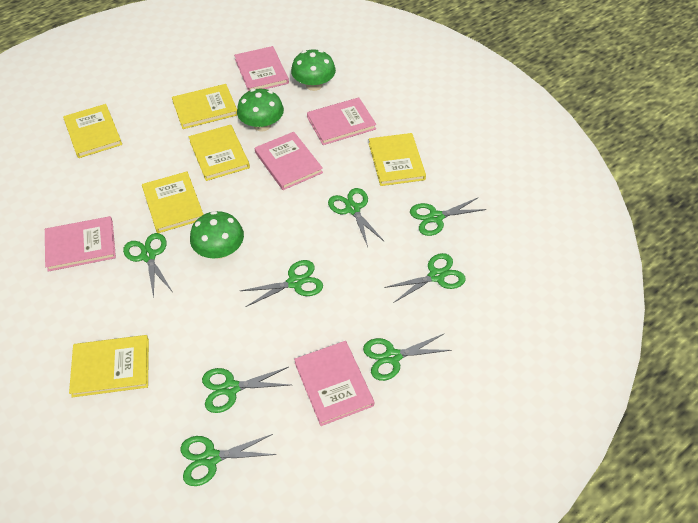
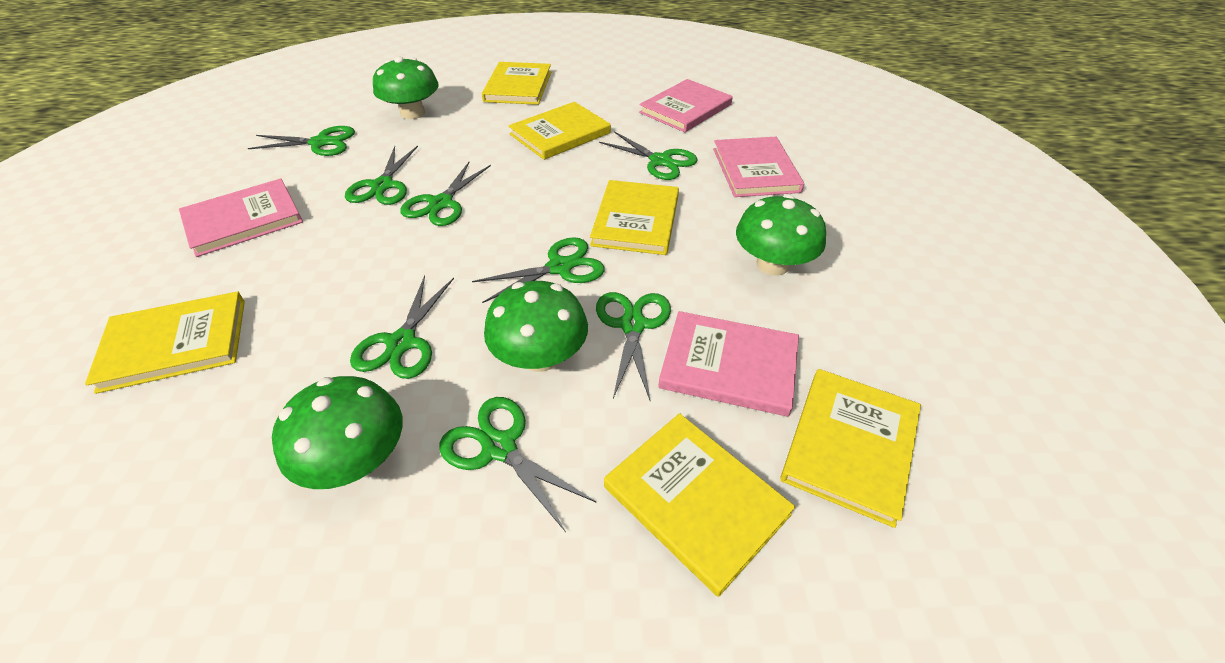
green mushroom: [190,211,244,259] [237,89,284,132] [291,50,336,91] = 3 -> [272,376,403,489] [373,56,439,119] [484,281,588,372] [736,194,826,276] = 4
pink book: [45,216,116,272] [234,46,289,91] [255,132,323,190] [294,341,374,426] [307,98,376,145] = 5 -> [179,179,303,257] [639,79,733,132] [658,311,799,417] [713,137,804,197] = 4

